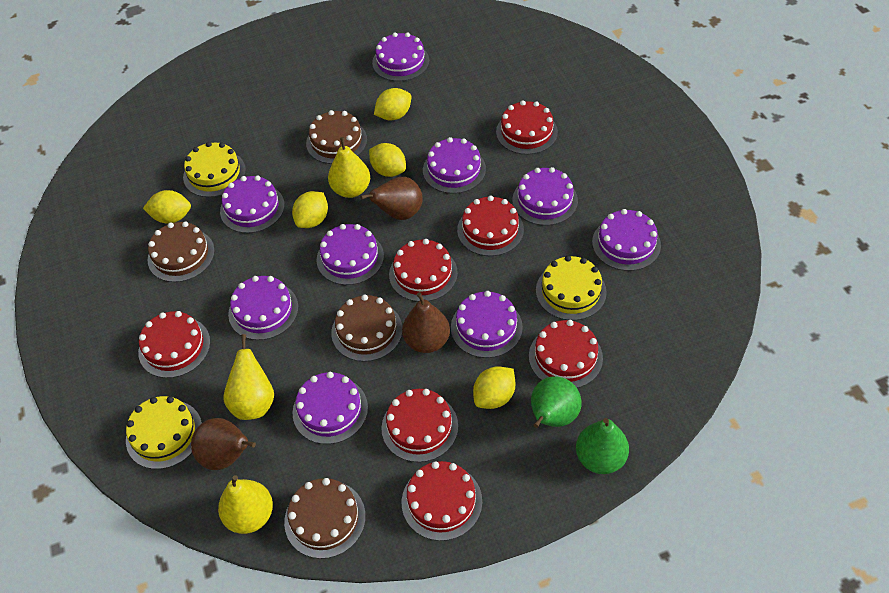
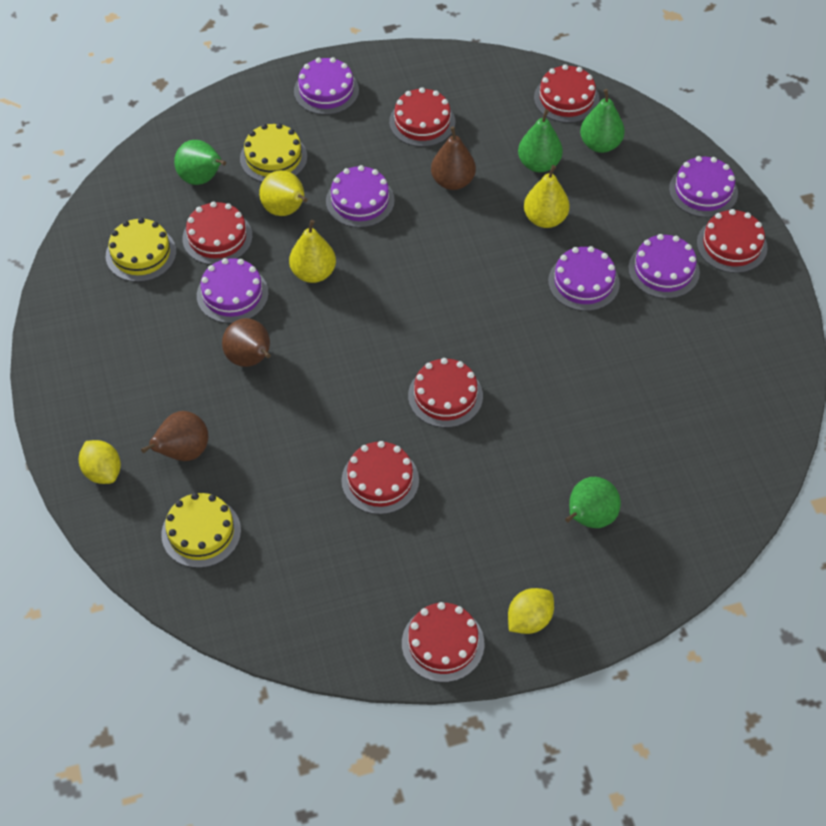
brown cake: [148,221,215,282] [284,478,366,559] [306,110,367,164] [331,294,402,362] = 4 -> none = 0
green pear: [531,376,582,428] [576,418,629,474] = 2 -> [174,140,226,185] [518,109,563,172] [565,477,621,528] [580,89,625,153] = 4
purple cake: [220,175,285,233] [228,276,298,340] [292,372,368,444] [317,224,384,285] [372,32,429,81] [423,137,486,194] [451,291,523,358] [512,167,578,225] [592,209,661,271] = 9 -> [197,258,269,323] [294,57,359,115] [326,165,395,228] [548,246,620,311] [628,234,700,299] [669,156,738,217] = 6
yellow lemon: [143,190,191,224] [292,191,328,228] [369,143,406,177] [374,88,411,120] [473,366,516,409] = 5 -> [79,440,121,484] [508,588,554,634] = 2

